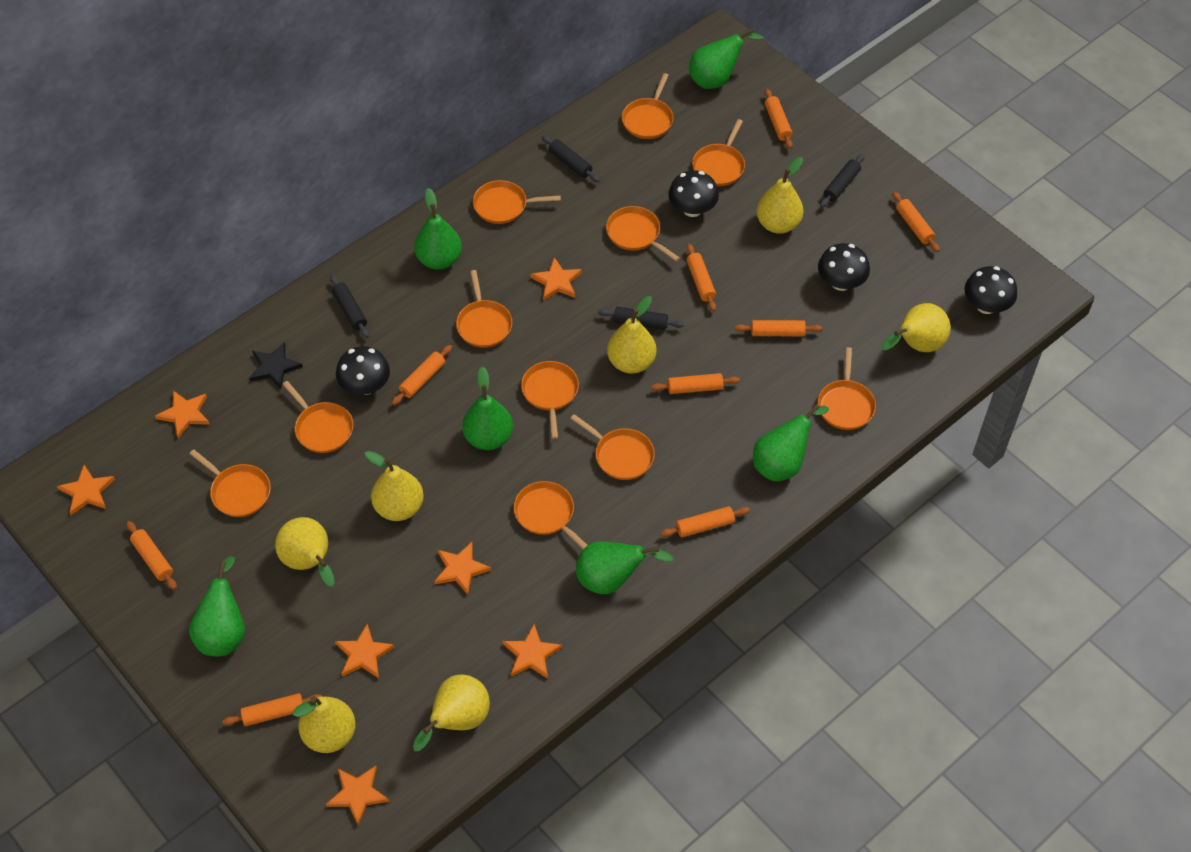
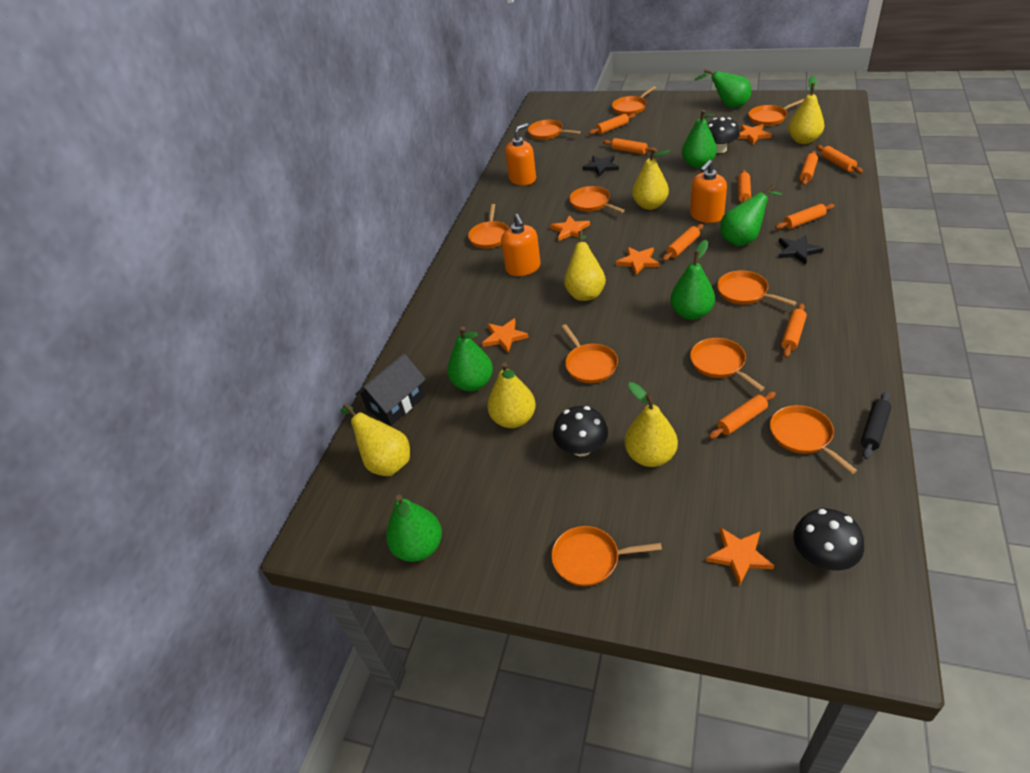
black house: none = 0 -> [355,353,426,426] = 1
black mushroom: [336,346,390,395] [668,170,719,217] [818,243,870,291] [964,266,1017,314] = 4 -> [553,406,608,456] [707,117,740,153] [793,509,864,570] = 3
black rolling pin: [330,275,369,338] [542,135,600,182] [598,307,684,330] [820,154,865,208] = 4 -> [861,392,892,459] = 1
black star: [249,342,303,389] = 1 -> [583,155,619,177] [778,235,824,265] = 2
orange pan: [189,449,271,517] [282,381,353,453] [456,270,512,348] [473,180,561,224] [514,481,587,549] [521,361,579,439] [570,414,655,480] [606,206,680,262] [622,73,673,139] [692,119,745,186] [818,347,876,430] = 11 -> [468,204,509,249] [528,120,581,140] [551,526,662,586] [561,324,618,383] [569,186,625,213] [612,86,656,115] [690,338,765,391] [717,271,797,306] [749,99,804,126] [770,405,857,474] = 10
orange soap dispenser: none = 0 -> [501,214,541,276] [505,123,536,186] [690,160,727,223] = 3
orange star: [57,465,115,515] [155,391,210,438] [326,766,389,826] [335,624,395,679] [434,542,491,595] [503,624,562,679] [530,257,582,301] = 7 -> [482,318,529,353] [550,215,590,241] [616,247,660,275] [706,527,774,586] [737,124,772,144] = 5
yellow pear: [275,517,335,587] [293,696,356,753] [365,451,424,521] [413,675,490,751] [607,296,657,374] [756,157,803,234] [881,303,951,352] = 7 -> [341,403,410,476] [487,362,536,428] [564,231,606,301] [625,382,678,467] [632,149,670,210] [788,76,824,144] = 6

